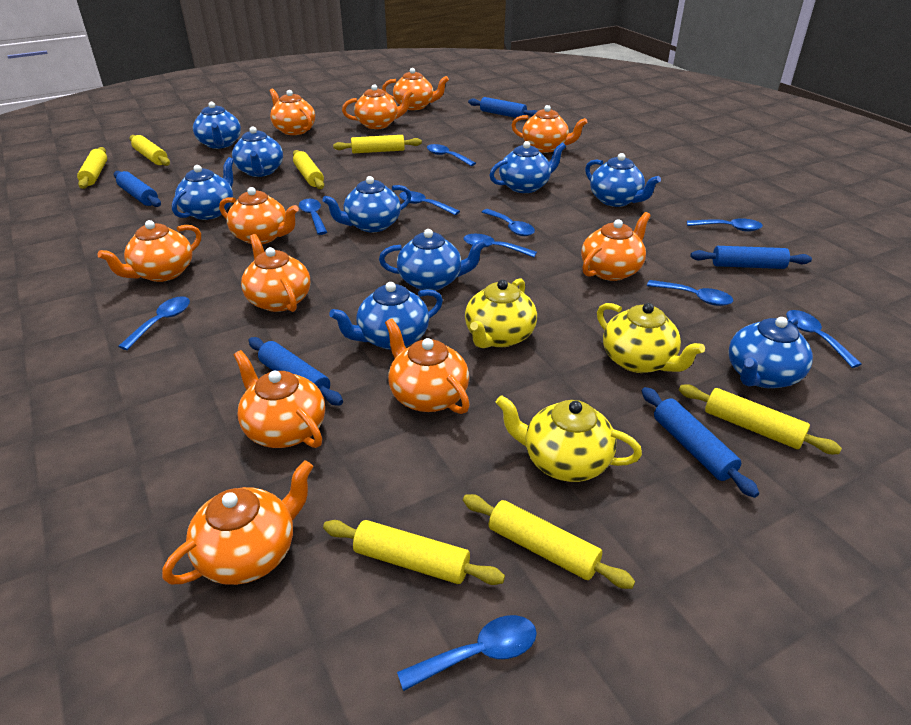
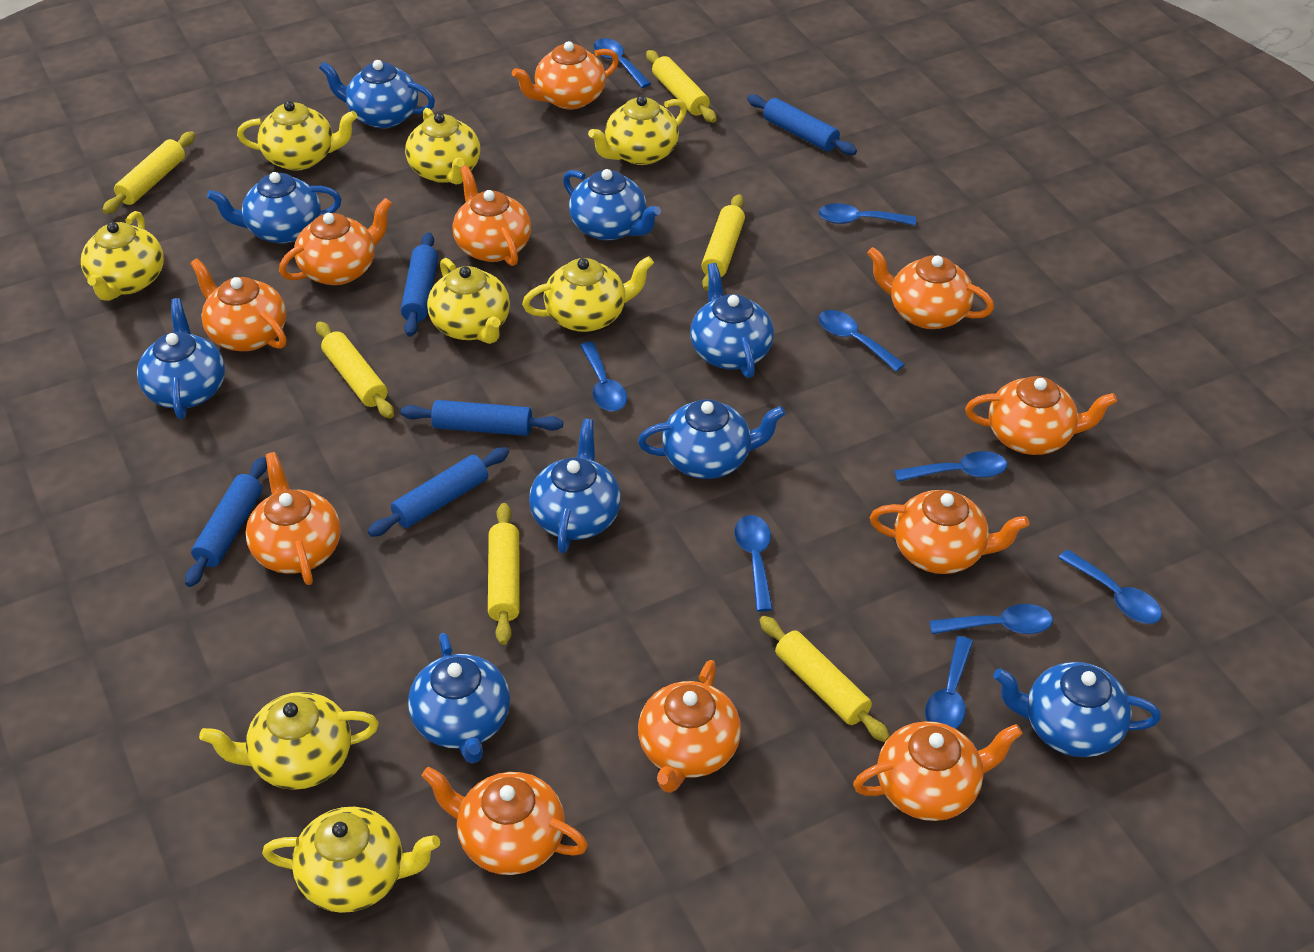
blue spoon: [118,296,190,350] [299,199,327,235] [397,615,537,691] [399,191,460,215] [427,144,476,166] [463,234,537,258] [482,209,535,236] [647,280,733,306] [687,218,763,232] [786,310,862,368] = 10 -> [580,342,627,411] [593,38,651,88] [735,515,773,612] [818,203,916,226] [818,310,905,372] [894,451,1007,482] [925,636,973,729] [929,604,1053,634] [1058,550,1162,624] = 9
yellow rolling pin: [77,147,107,189] [129,135,170,166] [293,150,324,189] [323,520,505,585] [333,135,422,153] [463,494,635,589] [679,384,842,454] = 7 -> [102,131,195,214] [316,321,394,418] [488,503,520,645] [646,50,717,123] [701,194,745,291] [759,616,890,742] = 6
yellow teapot: [465,278,537,348] [495,395,642,482] [597,303,705,373] = 3 -> [81,211,164,301] [199,692,379,790] [237,101,358,171] [262,807,440,913] [405,108,480,185] [427,258,510,344] [522,256,654,332] [588,96,687,165] = 8

